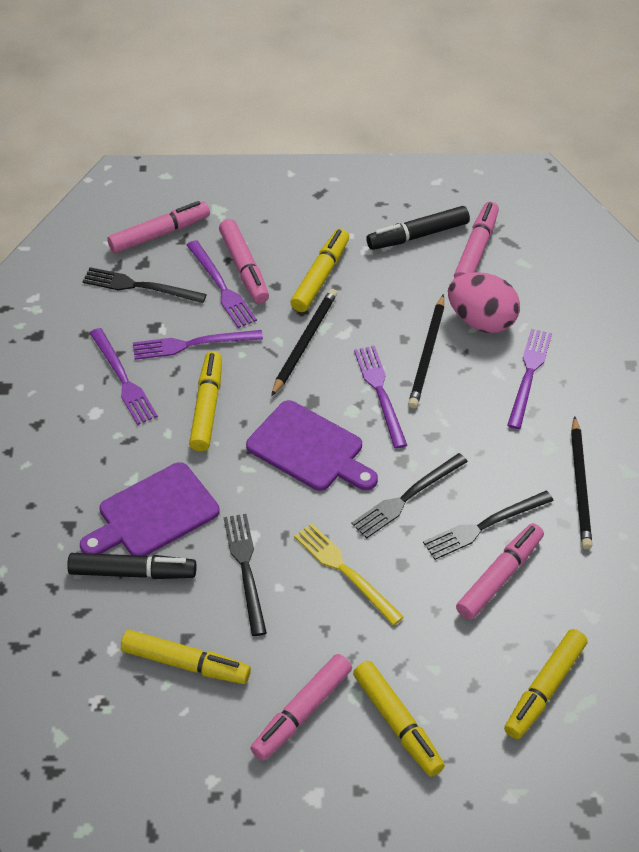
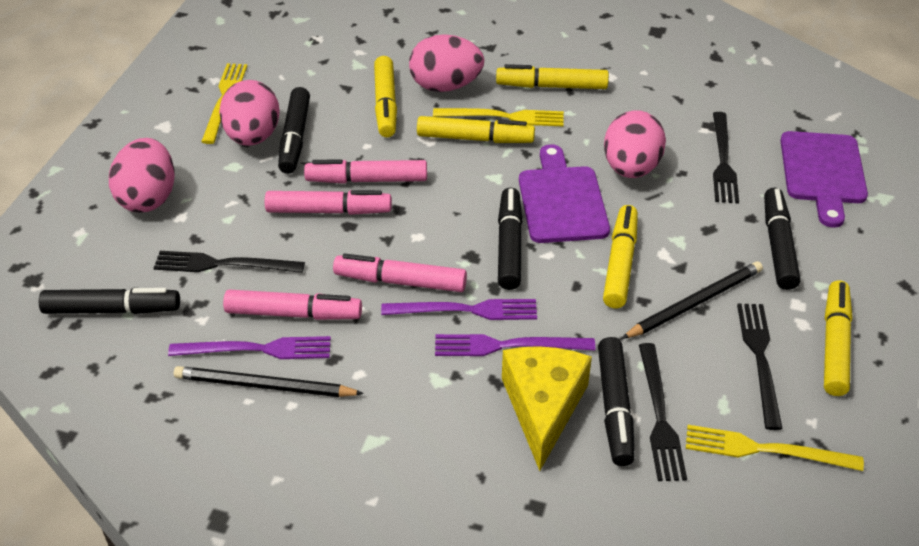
black marker: [67,553,196,579] [366,206,470,250] = 2 -> [39,288,180,314] [278,87,310,174] [498,188,523,290] [598,337,635,466] [764,188,800,290] = 5
black pencil: [271,289,337,396] [408,294,444,408] [571,416,592,550] = 3 -> [174,366,364,397] [621,261,763,339] = 2
pink egg: [448,272,520,333] = 1 -> [109,138,174,213] [219,80,280,146] [409,34,484,92] [604,110,666,178] = 4
pink marker: [107,201,210,253] [219,219,269,304] [250,654,352,761] [454,202,499,279] [456,523,544,620] = 5 -> [223,290,362,320] [265,190,392,215] [304,159,427,184] [333,254,467,292] = 4
purple fork: [90,328,158,425] [133,330,263,360] [187,240,257,328] [354,346,407,449] [507,329,552,429] = 5 -> [168,336,331,359] [381,299,537,320] [435,334,595,356] = 3
yellow cheese: none = 0 -> [502,346,592,471] = 1
yellow fork: [294,523,404,625] = 1 -> [201,63,247,144] [433,108,564,126] [686,425,864,471] = 3

